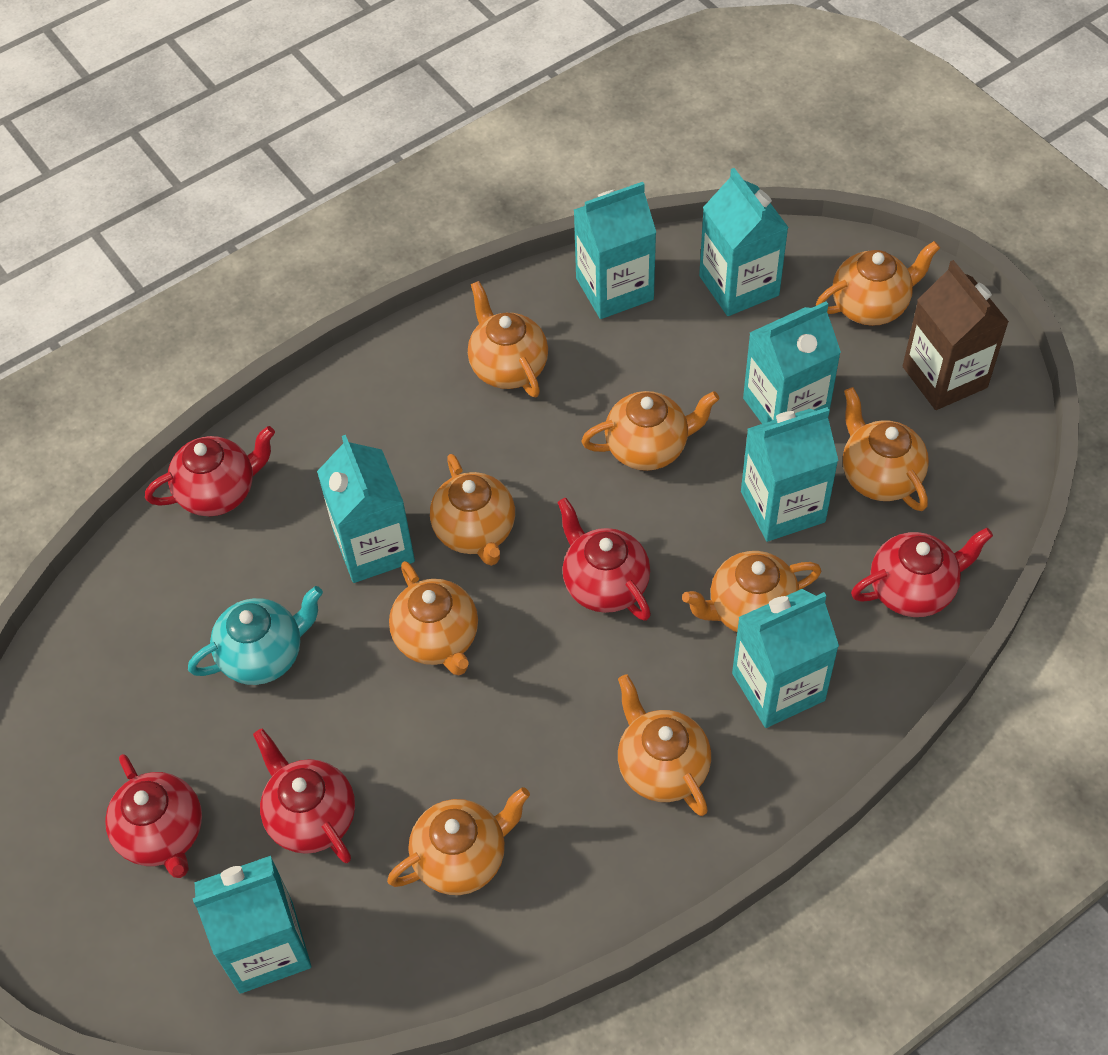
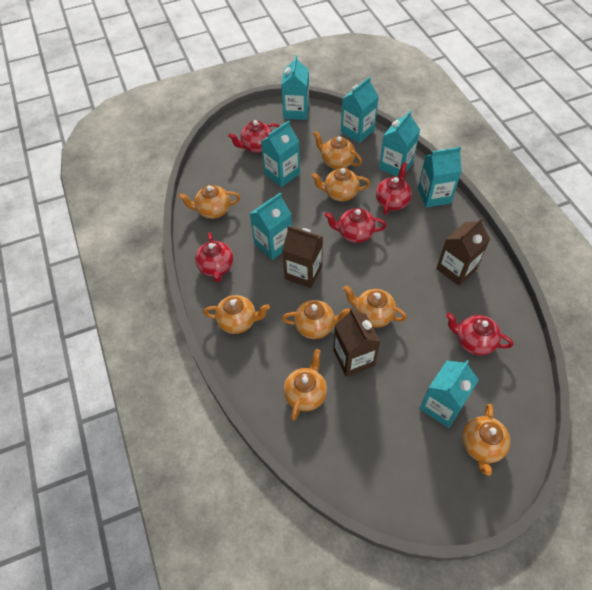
brown carton: [903,260,1009,410] = 1 -> [282,226,323,288] [333,308,381,377] [436,218,490,286] = 3
orange teapot: [387,787,530,895] [389,561,478,676] [430,454,515,566] [468,281,548,397] [581,391,719,471] [618,674,711,816] [682,551,821,632] [816,241,940,326] [843,387,929,511] = 9 -> [178,185,240,219] [203,295,270,334] [282,300,350,339] [284,349,327,421] [311,168,370,201] [313,131,362,169] [343,285,407,328] [462,404,510,476] = 8
turquoise teapot: [188,586,323,685] = 1 -> none = 0

